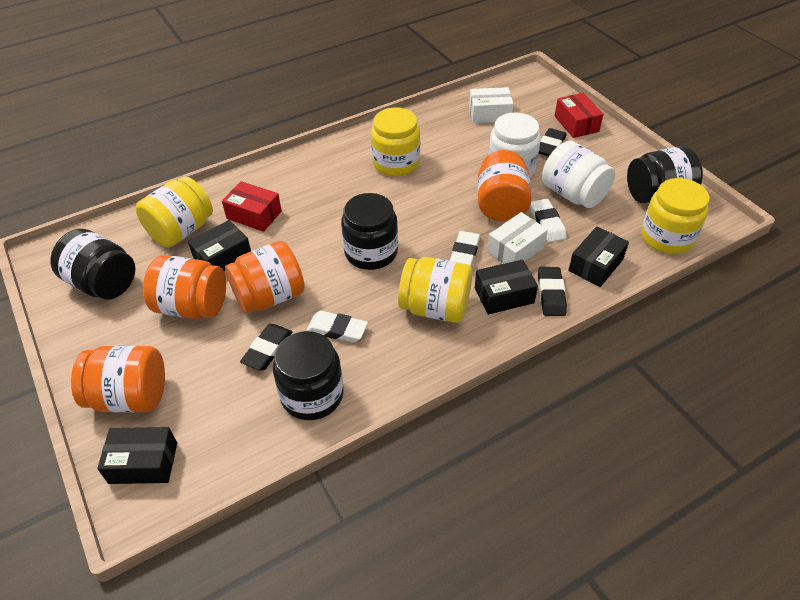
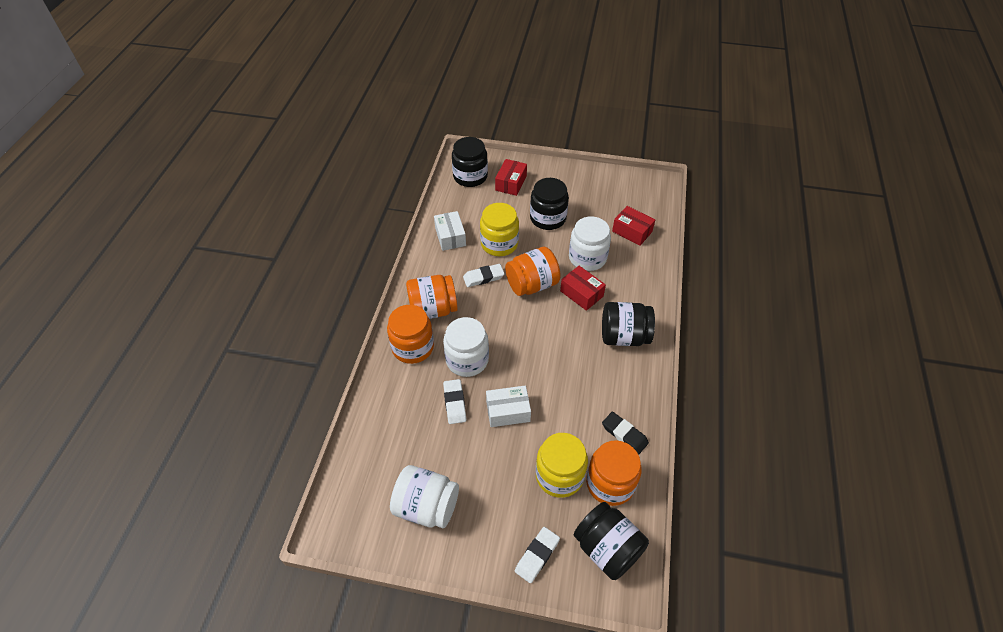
black box: [97,427,177,484] [188,220,251,271] [475,259,538,315] [568,227,629,287] = 4 -> none = 0
black eraser: [240,324,292,370] [538,267,567,316] [539,128,567,156] = 3 -> [602,412,649,455] = 1
red box: [222,181,282,232] [555,93,604,138] = 2 -> [495,159,527,196] [560,266,606,311] [612,206,655,246] = 3
white jar: [488,113,541,177] [542,141,615,208] = 2 -> [390,465,459,528] [443,317,489,377] [569,216,611,271] = 3
yellow jar: [136,177,213,247] [371,107,420,177] [398,257,472,323] [641,178,710,254] = 4 -> [480,203,519,256] [536,433,588,498] = 2

